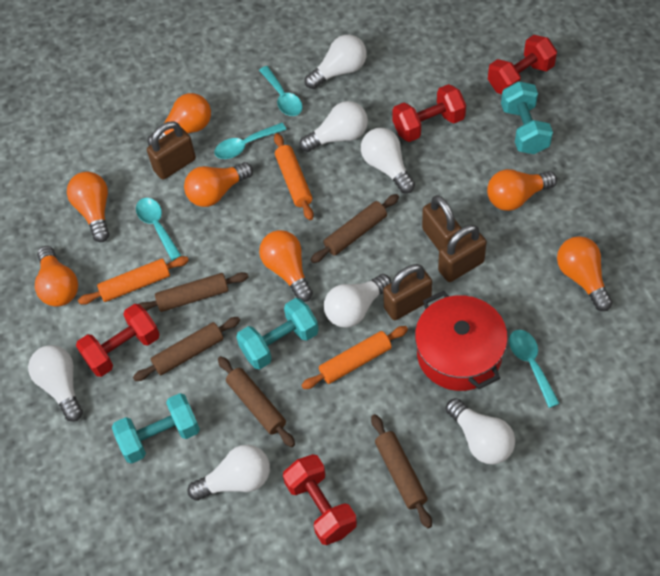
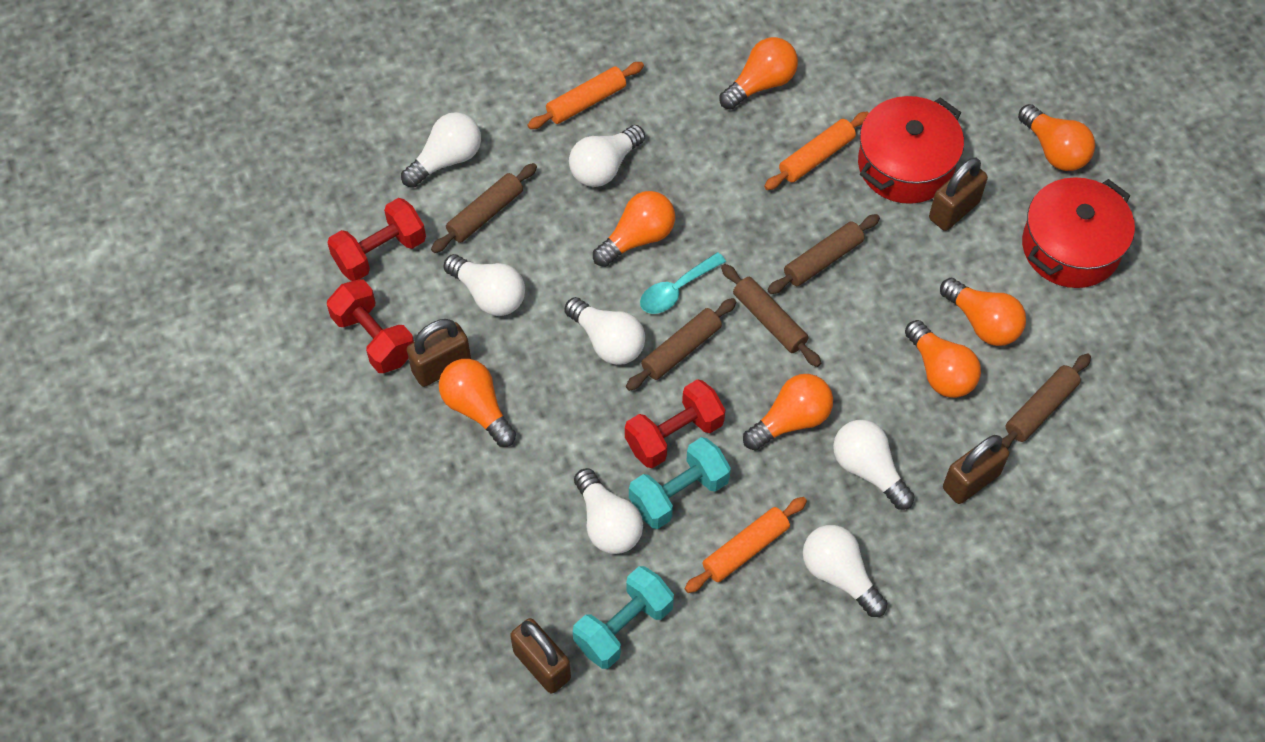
red dumbbell: [76,304,160,377] [283,454,357,545] [392,84,466,142] [488,35,557,94] = 4 -> [327,198,426,281] [327,279,414,373] [625,379,725,468] = 3
red pot: [415,291,508,391] = 1 -> [858,96,964,204] [1022,177,1135,288] = 2
turquoise dumbbell: [112,393,200,464] [236,298,319,370] [501,81,553,154] = 3 -> [573,566,674,669] [629,437,731,529] = 2
turquoise spoon: [136,198,182,261] [214,123,286,159] [259,66,303,116] [509,330,560,408] = 4 -> [640,252,726,314] = 1

